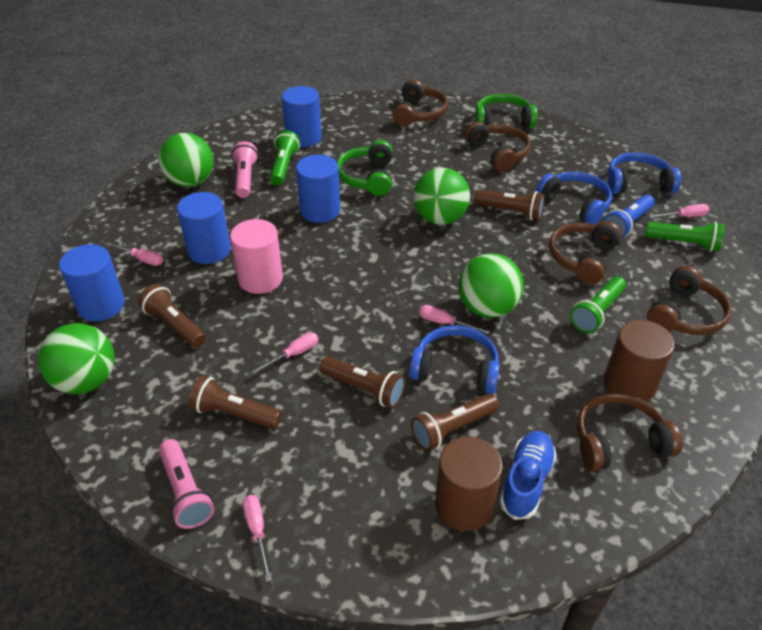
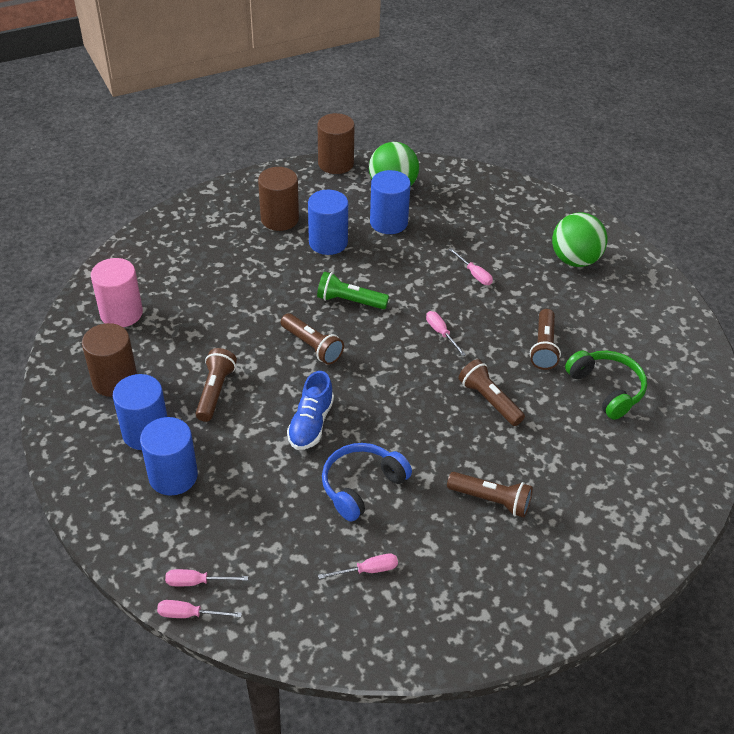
blue flashlight: [603,194,654,238] = 1 -> none = 0
blue headphones: [409,325,500,394] [536,172,612,224] [608,152,681,194] = 3 -> [322,443,412,522] = 1
brown cylinder: [435,437,503,531] [604,320,674,402] = 2 -> [82,323,137,397] [258,167,299,231] [318,113,355,174] = 3
brown headphones: [393,79,448,126] [465,121,531,172] [549,221,622,284] [577,393,683,471] [647,266,731,335] = 5 -> none = 0
green ball: [38,323,115,394] [159,133,213,187] [414,168,470,225] [459,253,524,318] = 4 -> [369,142,419,187] [552,213,607,267] = 2
green flashlight: [270,131,300,186] [570,276,626,333] [645,222,725,252] = 3 -> [317,272,389,309] = 1
green headphones: [337,140,393,196] [475,94,538,129] = 2 -> [565,350,647,420] = 1
pink flashlight: [159,439,214,529] [231,141,258,198] = 2 -> none = 0

